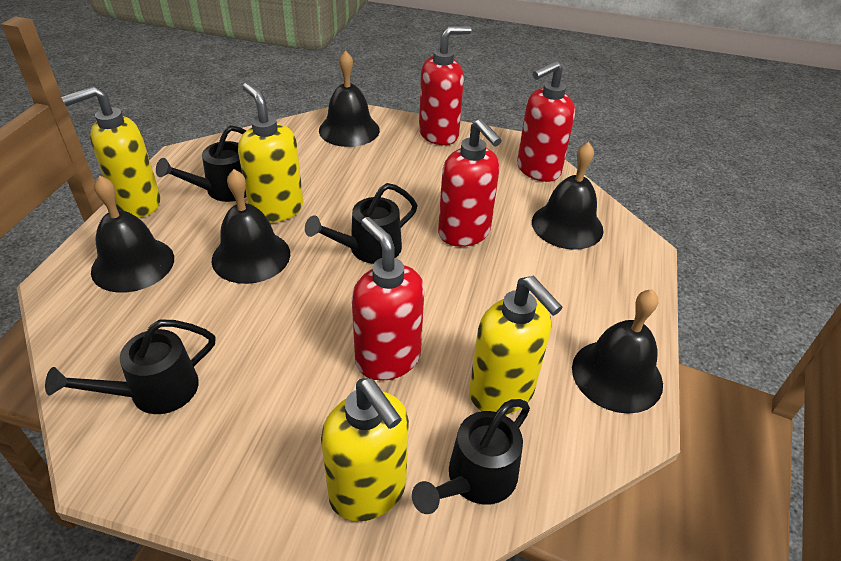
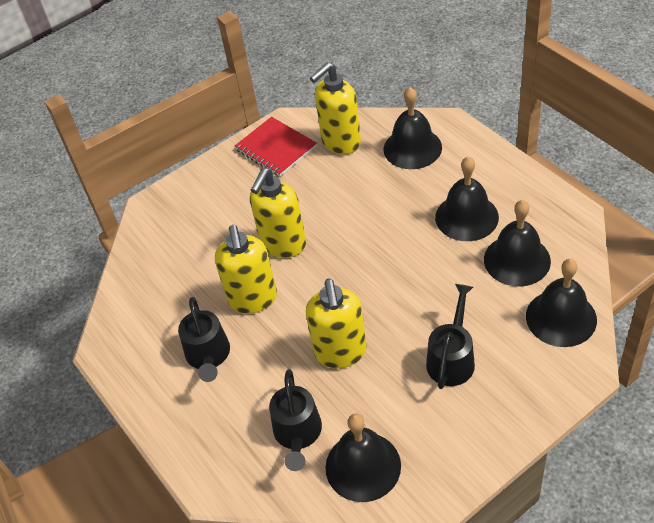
black watering can: [45,320,216,414] [156,125,247,202] [305,183,418,264] [412,399,530,514] = 4 -> [178,297,230,382] [269,369,322,471] [426,284,475,389] = 3
red notebook: none = 0 -> [235,117,317,177] = 1
red soap dispenser: [352,217,424,381] [419,26,472,145] [438,119,502,247] [517,61,575,182] = 4 -> none = 0

